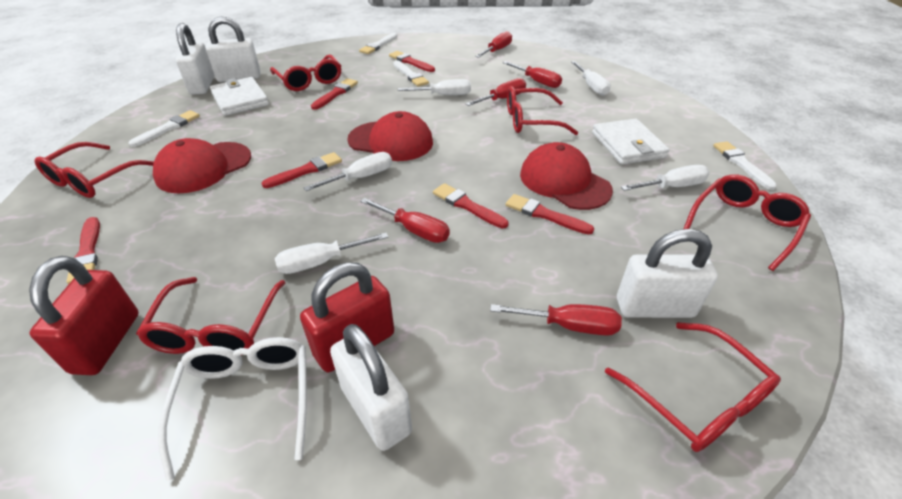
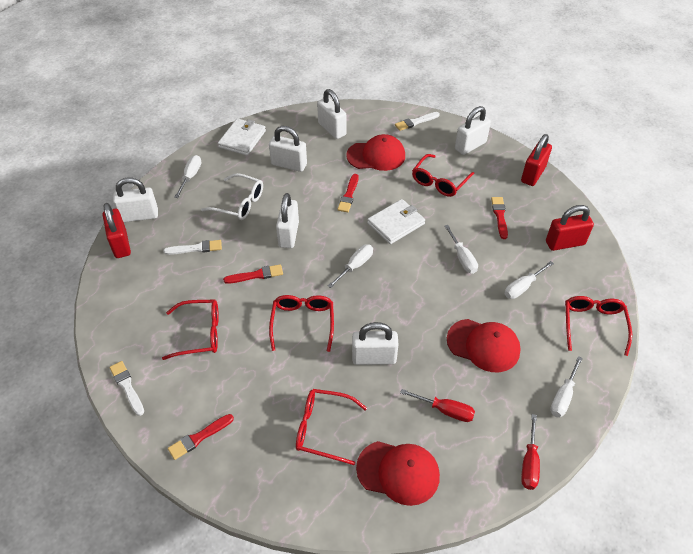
red brush: [66,217,100,284] [261,152,342,188] [311,78,358,110] [389,51,435,72] [433,183,508,228] [506,194,594,235] = 6 -> [168,414,234,460] [223,264,283,284] [338,174,359,212] [491,197,508,239] = 4
red glasses: [34,142,154,198] [136,277,286,354] [270,54,341,91] [507,86,579,135] [605,322,781,452] [683,174,811,271] = 6 -> [162,299,219,360] [269,295,334,352] [296,389,367,465] [412,154,475,197] [565,296,632,356] = 5
red padlock: [29,256,139,375] [300,262,394,372] = 2 -> [103,203,131,258] [521,134,552,186] [546,205,594,251] = 3
red screwdriver: [360,198,450,243] [465,78,526,106] [475,31,512,58] [490,304,622,336] [503,61,562,88] = 5 -> [400,389,475,422] [521,414,540,490] = 2
white brush: [129,110,200,147] [359,33,397,54] [393,60,429,87] [713,141,777,190] = 4 -> [110,361,144,416] [164,240,222,255] [395,112,440,131] = 3
white padlock: [176,23,215,95] [206,17,260,82] [330,324,412,451] [617,229,718,318] = 4 -> [113,177,158,222] [269,126,307,172] [276,193,299,248] [317,89,346,139] [352,322,398,365] [455,106,491,155] = 6

